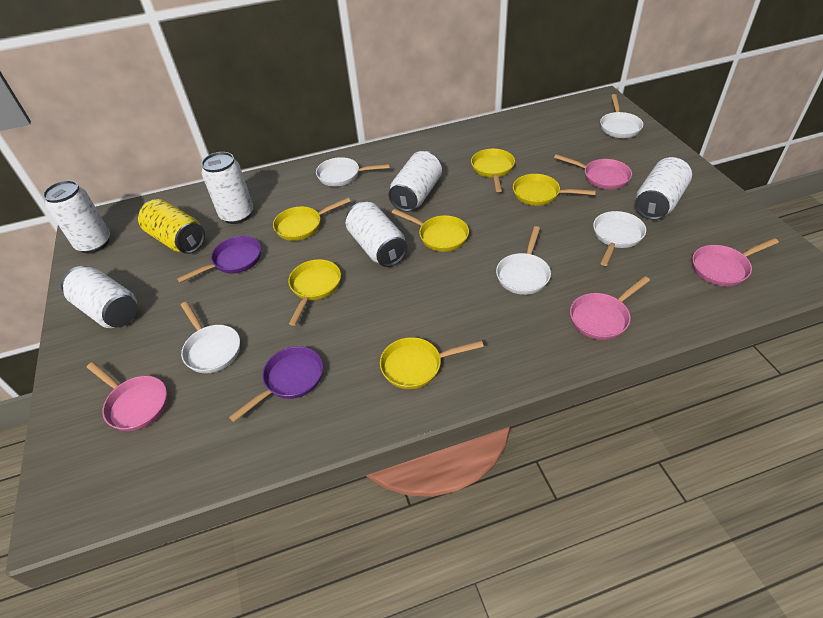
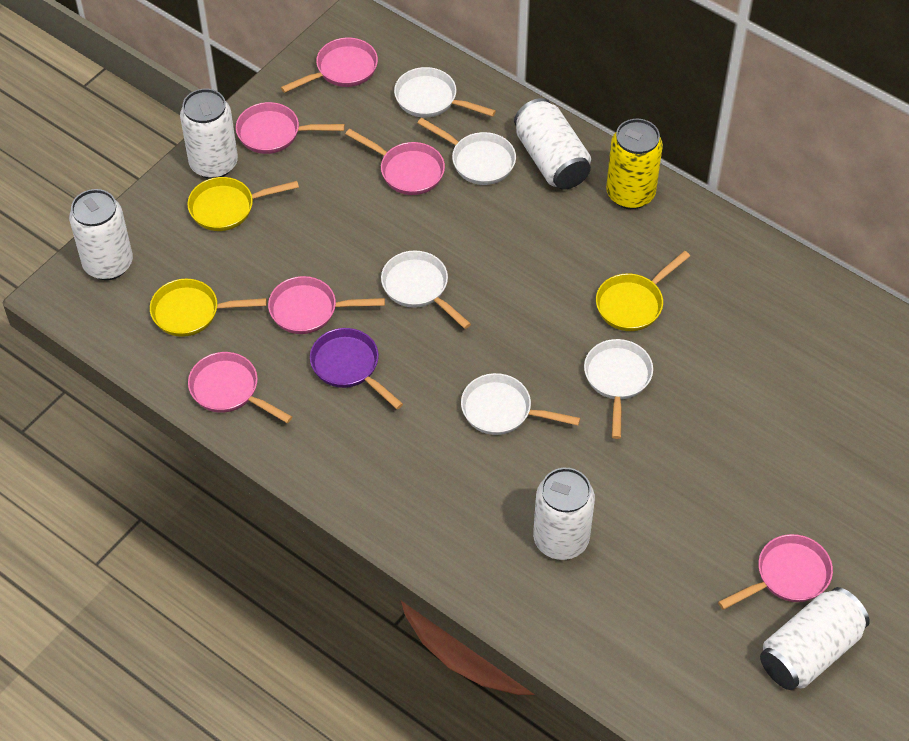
pink pan: [86,362,167,431] [554,154,632,190] [570,276,650,340] [692,238,779,286] = 4 -> [188,352,292,423] [236,102,345,154] [268,276,385,334] [281,38,378,93] [346,129,445,195] [718,534,833,610] = 6
purple pan: [177,236,261,283] [229,346,323,422] = 2 -> [310,328,403,409] = 1
white can: [43,180,110,254] [61,266,137,328] [201,152,253,224] [346,202,408,267] [388,151,442,212] [635,157,692,220] = 6 -> [69,189,133,280] [180,89,238,179] [514,98,591,190] [533,468,595,560] [760,587,870,690] = 5
yellow pan: [273,198,351,241] [288,259,341,326] [380,337,484,389] [392,209,469,252] [471,149,515,192] [513,174,596,206] = 6 -> [150,279,267,337] [187,177,299,231] [596,251,690,331] = 3

